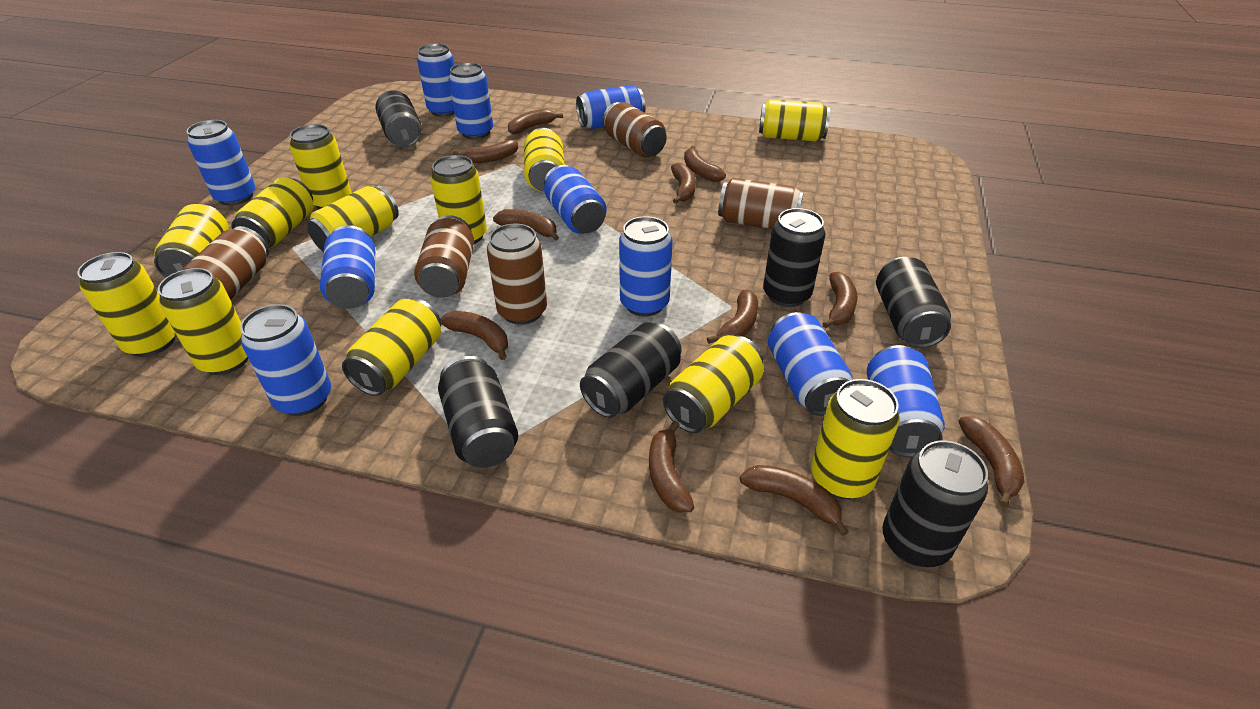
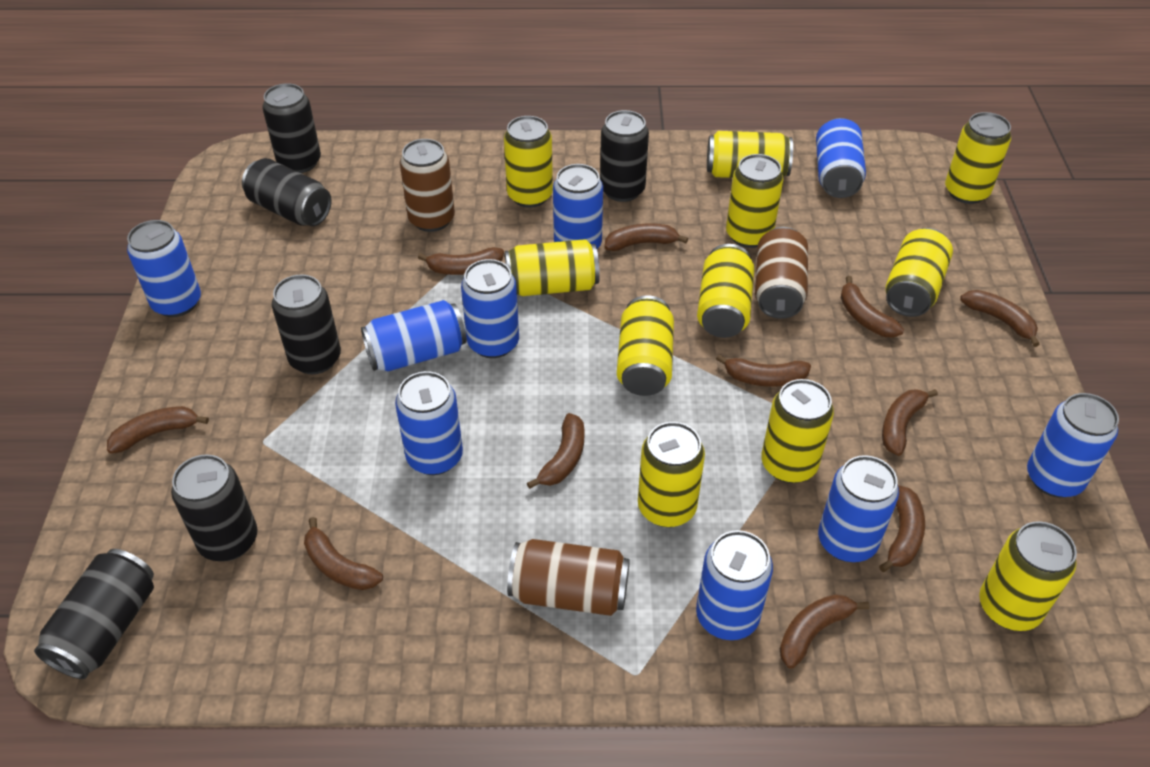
blue can: [187,120,256,205] [240,304,331,416] [320,225,375,309] [417,43,455,117] [449,63,493,139] [544,165,607,234] [576,85,645,129] [619,216,673,316] [768,312,852,416] [867,345,945,457] = 10 -> [127,220,201,317] [361,300,467,371] [395,371,463,475] [461,259,519,358] [553,164,603,249] [696,530,773,640] [816,118,866,198] [818,455,899,562] [1027,393,1119,498] = 9
brown can: [180,226,269,300] [414,215,474,298] [487,224,547,325] [602,102,667,158] [718,178,804,229] = 5 -> [400,139,455,232] [507,539,630,616] [755,227,808,319] = 3
yellow can: [77,252,176,357] [154,204,229,278] [158,268,248,375] [231,177,313,248] [290,124,352,209] [307,185,399,252] [342,298,441,396] [430,155,487,244] [524,128,565,192] [663,335,763,433] [759,99,830,141] [811,379,900,499] = 12 -> [504,116,553,208] [505,239,600,296] [617,295,674,396] [638,422,705,527] [697,244,754,338] [707,131,793,178] [726,154,784,248] [761,379,834,483] [885,228,953,317] [945,112,1011,204] [979,521,1077,631] = 11

